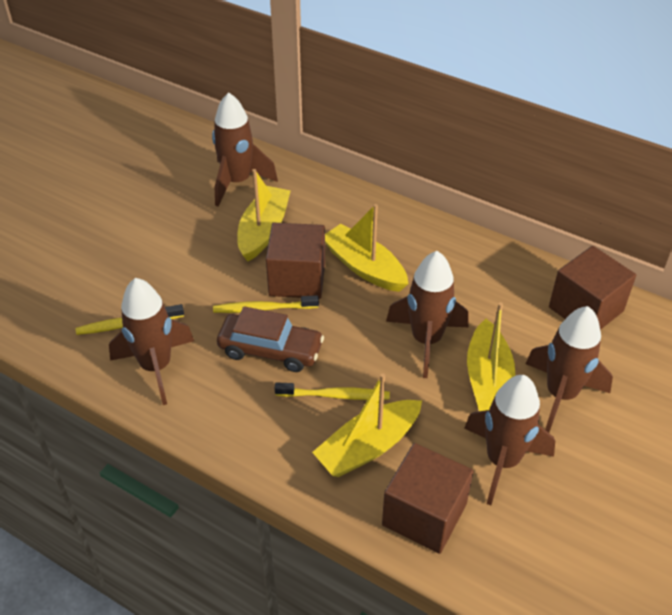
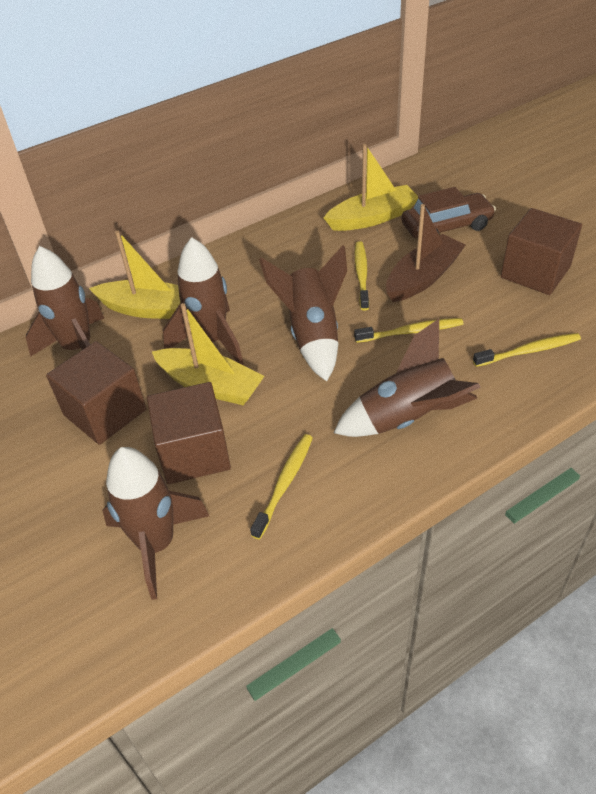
brown boat: none = 0 -> [386,204,466,302] = 1
yellow boat: [237,169,291,261] [312,374,422,477] [325,204,409,292] [467,302,515,411] = 4 -> [89,231,181,319] [152,303,264,405] [324,144,418,231] = 3
yellow toothbrush: [76,304,184,335] [213,295,319,313] [275,382,390,400] = 3 -> [250,434,313,539] [354,318,463,343] [355,241,369,311] [473,333,581,367] = 4

